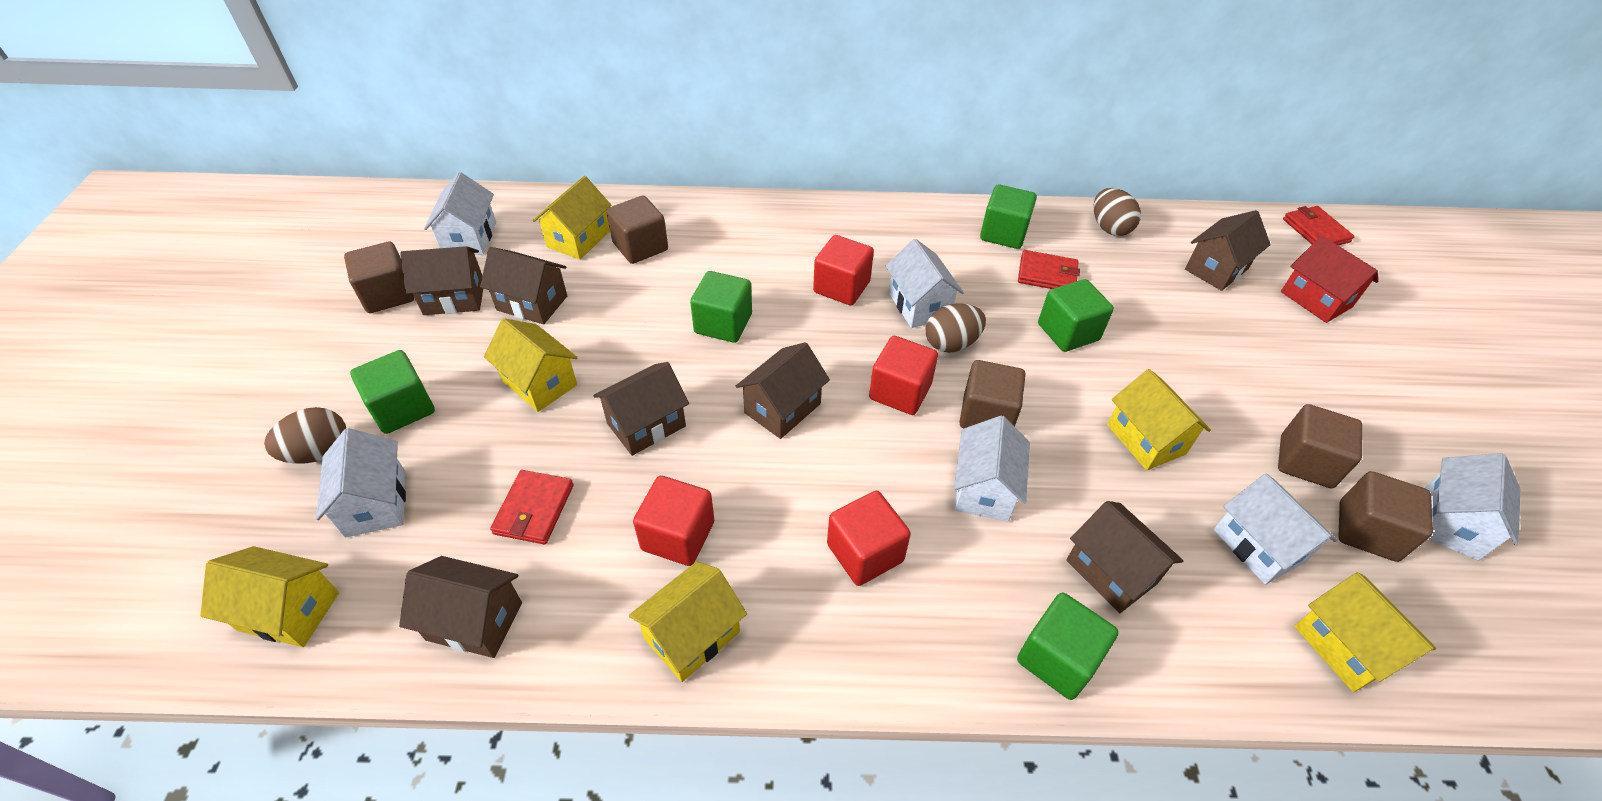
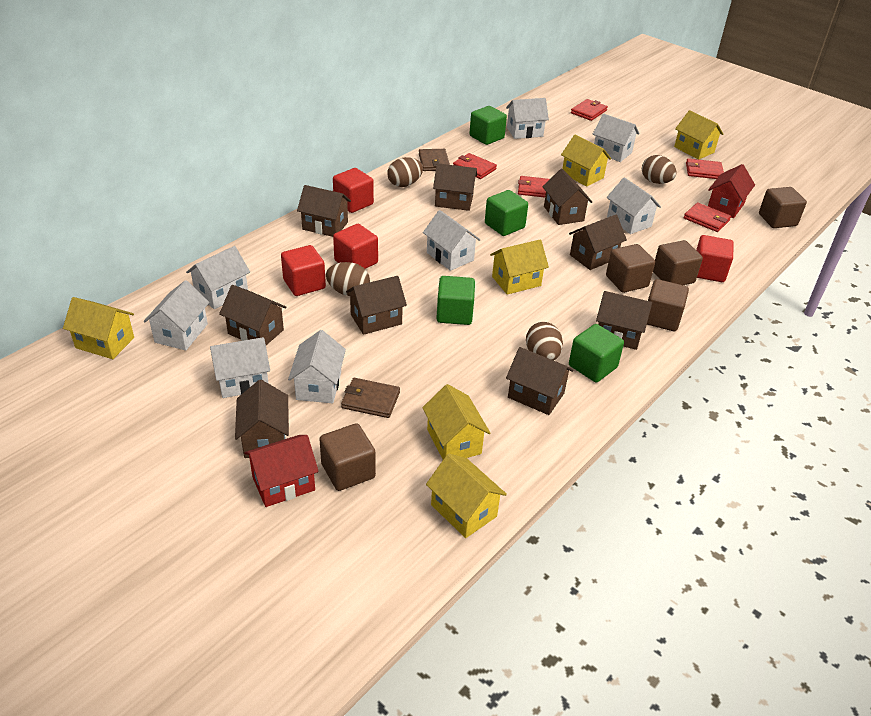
brown egg: [264,407,346,464] [926,303,986,353] [1093,188,1141,236] = 3 -> [326,262,370,296] [387,157,423,187] [526,322,563,361] [642,155,676,184] = 4
brown house: [399,556,522,658] [400,246,483,315] [480,247,567,325] [593,362,689,456] [735,342,830,439] [1066,501,1183,613] [1185,210,1271,291] = 7 -> [219,285,287,345] [235,380,289,458] [297,185,351,237] [346,276,407,335] [433,163,477,211] [506,347,573,415] [542,169,592,225] [569,215,627,270] [596,291,652,350] = 9
brown wallet: none = 0 -> [341,378,400,418] [419,149,450,171] = 2
green cube: [350,350,435,434] [690,271,752,343] [980,184,1037,249] [1017,593,1119,700] [1038,279,1114,352] = 5 -> [436,276,475,325] [469,106,507,145] [485,190,528,236] [569,324,624,382] = 4
red house: [1281,236,1378,323] = 1 -> [244,435,319,507] [708,164,755,218] = 2
red wallet: [490,470,574,544] [1018,250,1080,289] [1283,206,1355,245] = 3 -> [453,153,497,179] [518,176,550,198] [571,99,608,121] [684,202,731,232] [686,158,724,179] = 5
white house: [316,428,406,538] [424,172,496,254] [886,239,964,328] [954,415,1030,521] [1214,473,1337,584] [1424,453,1520,560] = 6 -> [144,280,210,351] [186,246,250,309] [210,337,270,398] [288,330,346,403] [423,210,481,271] [506,98,549,139] [593,114,640,162] [607,177,661,234] = 8

